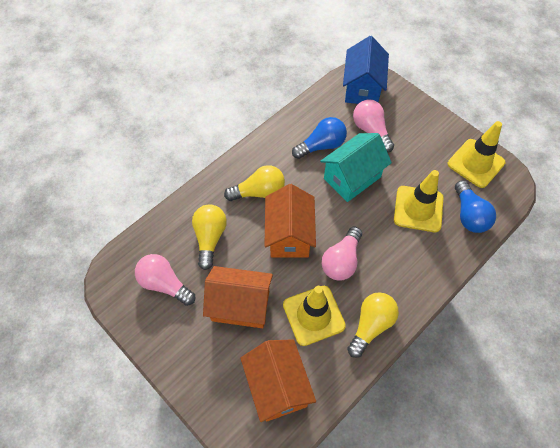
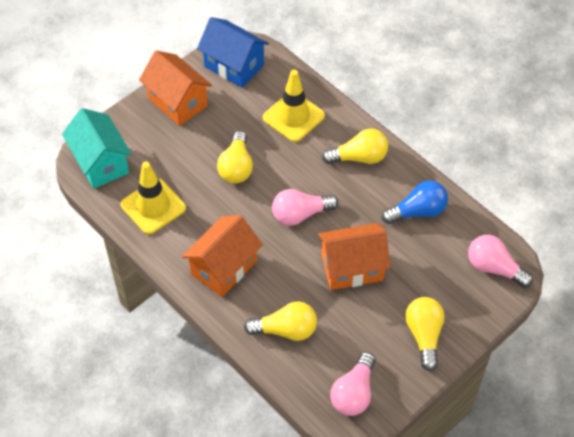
blue light bulb: [292,117,347,159] [455,180,496,233] = 2 -> [382,181,448,224] = 1
yellow light bulb: [192,204,227,270] [224,165,285,201] [347,292,399,358] = 3 -> [217,131,253,183] [244,302,317,341] [322,129,388,164] [405,297,445,371] = 4
yellow traffic cone: [283,286,346,346] [394,170,443,232] [448,121,505,188] = 3 -> [121,161,186,235] [263,70,325,142] = 2

